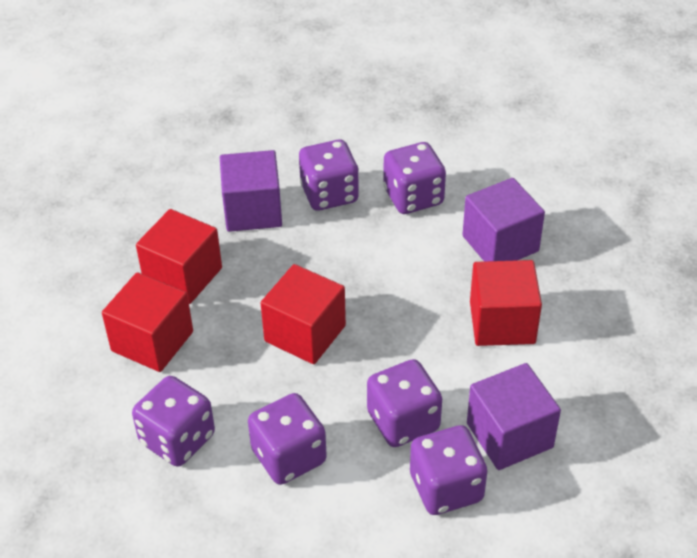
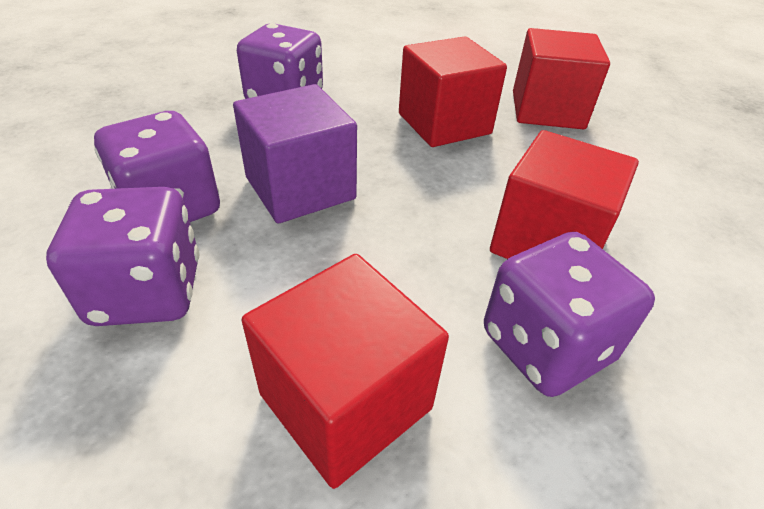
purple cube: [220,150,282,232] [462,178,545,262] [467,363,561,470] = 3 -> [233,84,357,224] = 1
purple dice: [132,376,215,467] [248,393,327,485] [299,140,359,211] [367,359,442,447] [383,142,446,214] [410,425,487,515] = 6 -> [46,187,199,326] [94,111,220,222] [237,23,323,99] [484,232,655,397] = 4

